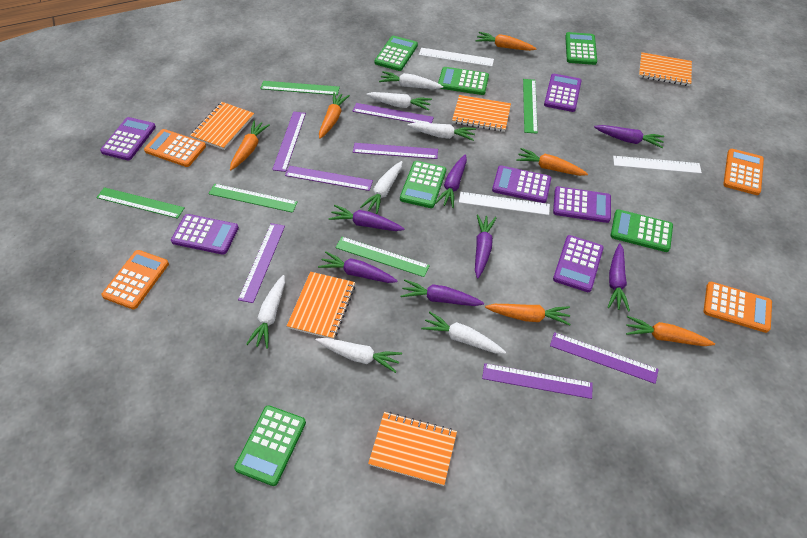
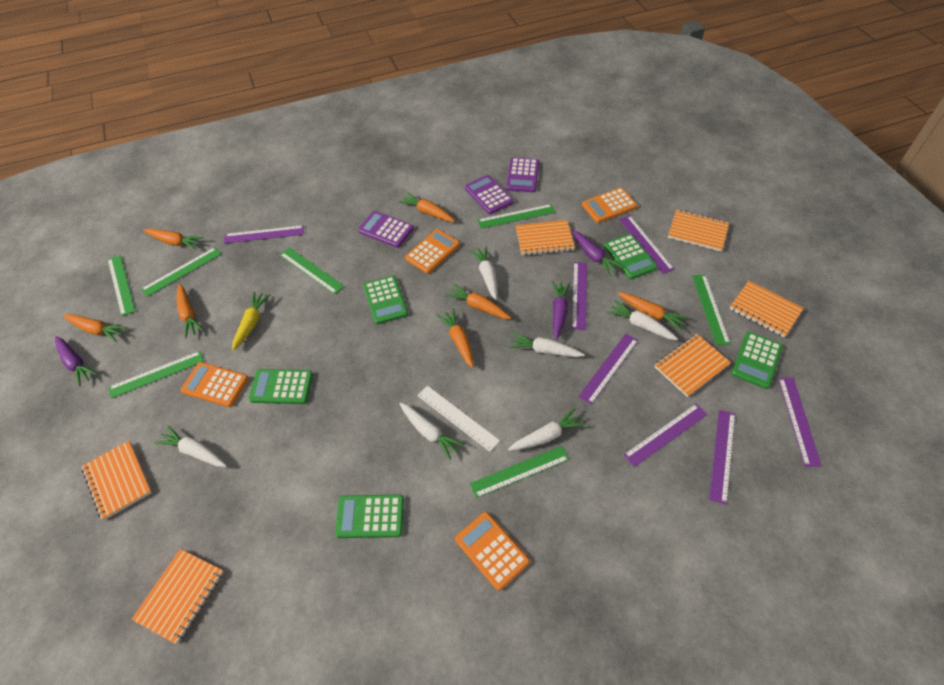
green calculator: [234,405,306,486] [374,36,418,71] [400,161,446,208] [438,67,489,95] [565,32,597,65] [611,209,673,252] = 6 -> [249,369,313,404] [335,495,404,538] [363,276,408,325] [604,234,658,279] [731,332,783,389] = 5
green ruler: [96,187,185,219] [209,184,298,213] [260,81,340,95] [335,237,430,277] [523,79,538,134] = 5 -> [107,255,135,316] [109,351,204,399] [141,247,221,297] [280,247,344,294] [470,446,569,498] [478,204,555,229] [692,275,730,345] = 7
orange carrot: [230,120,270,170] [319,92,350,139] [476,32,537,51] [485,304,571,325] [516,148,588,176] [626,316,715,346] = 6 -> [63,314,127,342] [143,228,204,250] [177,284,204,338] [398,192,455,222] [437,308,474,368] [445,283,511,319] [618,292,689,331] = 7
orange notebook: [190,102,254,150] [287,272,355,339] [368,412,457,486] [452,95,511,132] [639,52,692,86] = 5 -> [82,441,152,520] [132,549,224,644] [516,220,575,256] [655,334,731,397] [668,210,729,251] [729,281,804,337] = 6
purple calculator: [100,117,156,160] [171,214,239,255] [492,166,551,203] [544,74,582,112] [553,186,611,223] [553,235,604,292] = 6 -> [358,211,414,248] [465,175,514,214] [506,157,539,192] = 3
purple carrot: [318,251,398,283] [328,205,405,231] [400,280,484,306] [435,154,467,208] [475,215,496,279] [594,125,664,148] [608,243,630,312] = 7 -> [55,336,98,387] [552,281,570,340] [572,230,623,276] = 3
white carrot: [246,275,285,349] [316,338,402,373] [360,161,402,214] [366,92,432,111] [379,71,443,89] [407,122,476,141] [421,311,506,354] = 7 -> [154,426,227,467] [399,403,464,460] [470,246,497,300] [508,408,586,451] [509,332,585,357] [606,300,678,340] = 6
white ruler: [419,48,494,67] [459,192,550,215] [613,156,702,174] = 3 -> [417,386,500,452] = 1
yellow carrot: none = 0 -> [232,292,271,351] = 1

